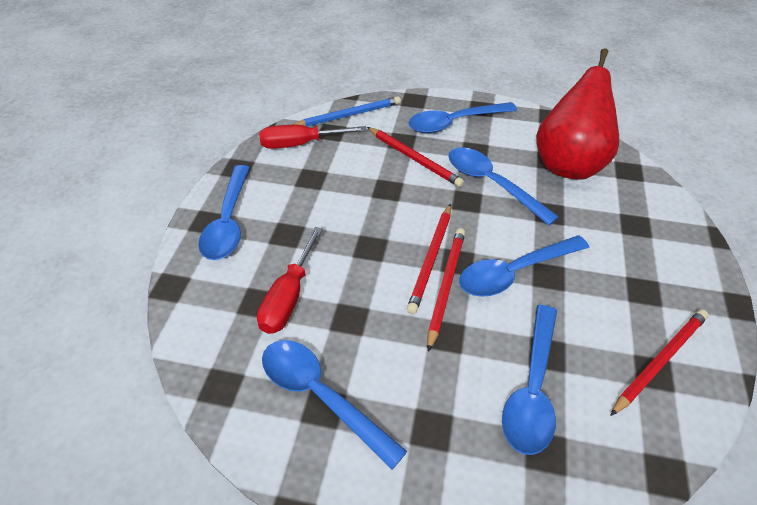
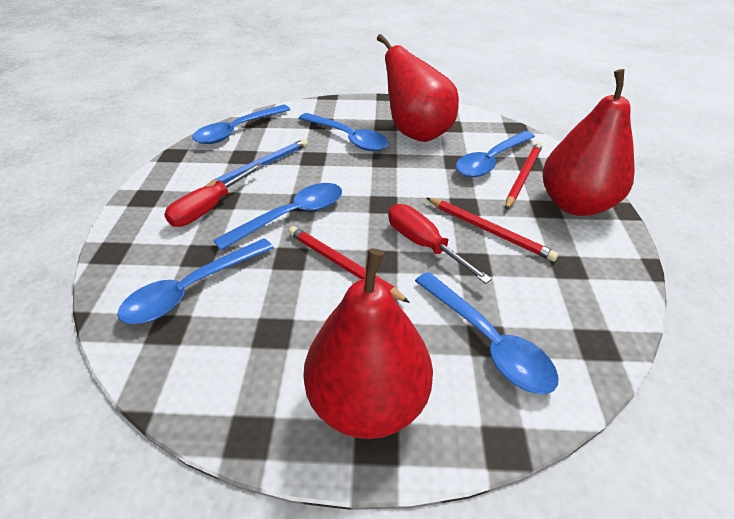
red pear: [536,48,619,180] = 1 -> [303,248,433,439] [377,34,459,142] [542,69,635,216] = 3
red pencil: [367,127,464,187] [407,204,451,314] [427,228,465,352] [610,309,709,416] = 4 -> [288,226,410,303] [426,198,558,261] [505,142,542,210] = 3

